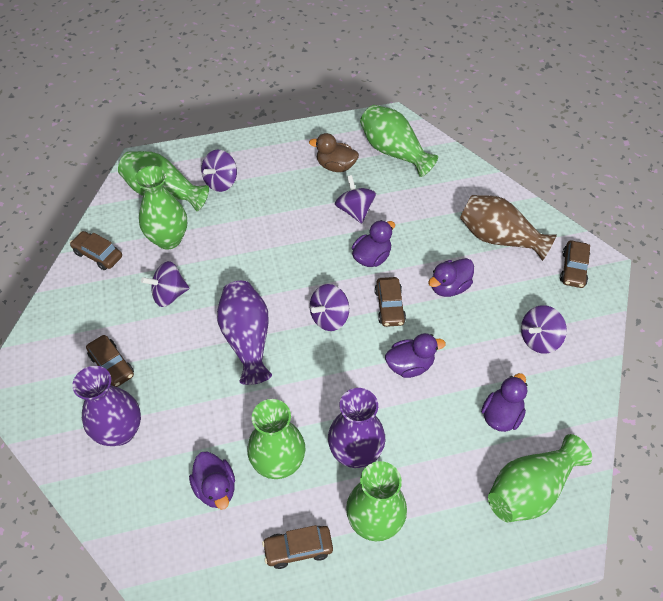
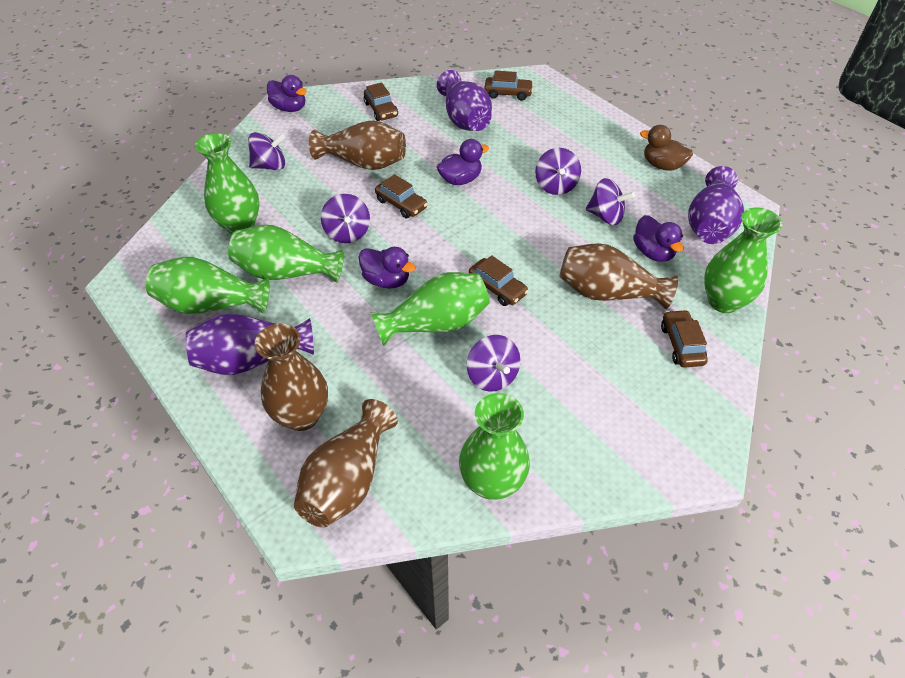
brown vase: [460,195,557,261] = 1 -> [255,323,328,431] [294,399,398,528] [309,120,406,170] [560,243,678,309] = 4
purple duck: [189,452,235,510] [352,220,395,267] [385,333,446,378] [428,258,474,297] [481,373,527,432] = 5 -> [267,75,307,112] [358,247,416,289] [437,139,489,185] [633,215,684,262] = 4

